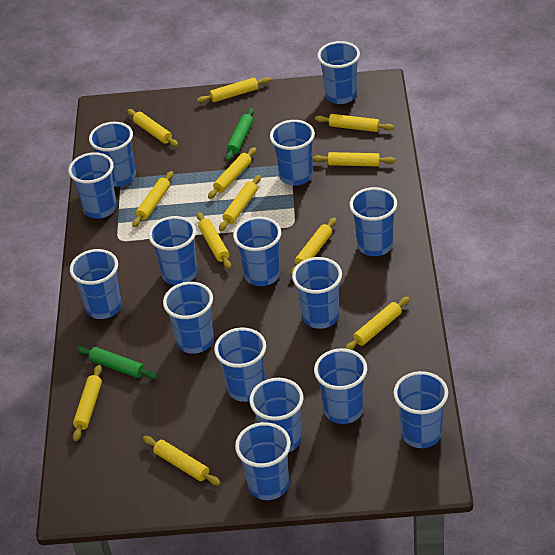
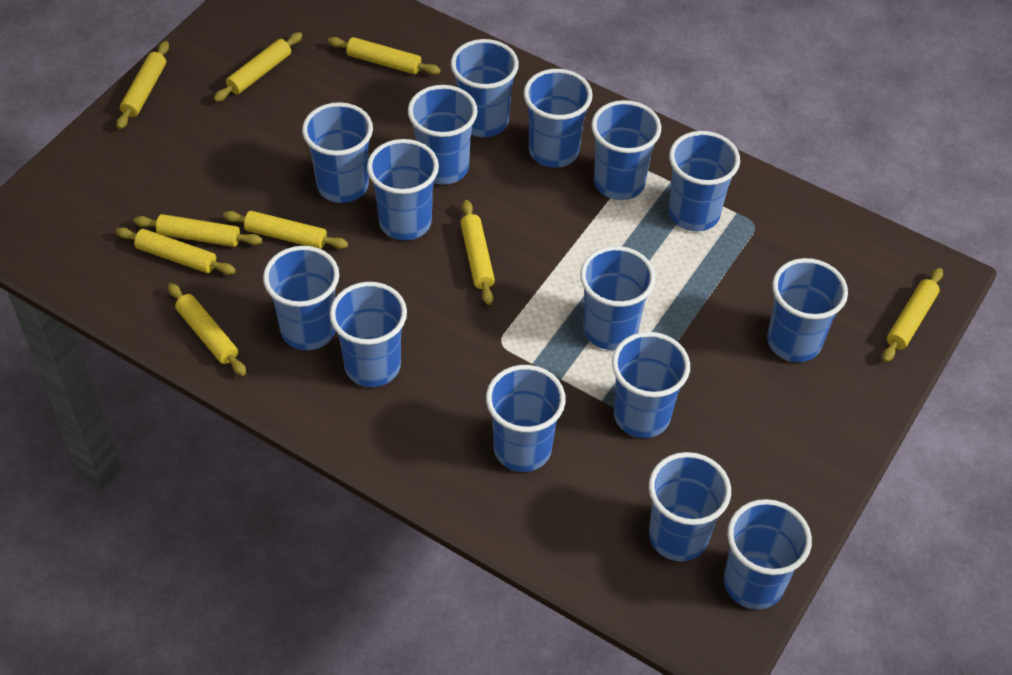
green rolling pin: [77,346,157,379] [226,108,254,161] = 2 -> none = 0
yellow rolling pin: [73,365,102,441] [127,109,178,147] [132,171,173,227] [143,436,221,485] [197,77,271,103] [197,212,231,269] [208,147,256,199] [219,175,261,231] [290,218,336,275] [312,152,395,167] [315,114,394,132] [345,296,410,350] = 12 -> [116,41,169,129] [116,227,236,275] [134,214,263,247] [168,283,246,376] [214,32,303,102] [223,211,348,249] [328,37,441,75] [460,200,495,305] [883,268,943,362] = 9

